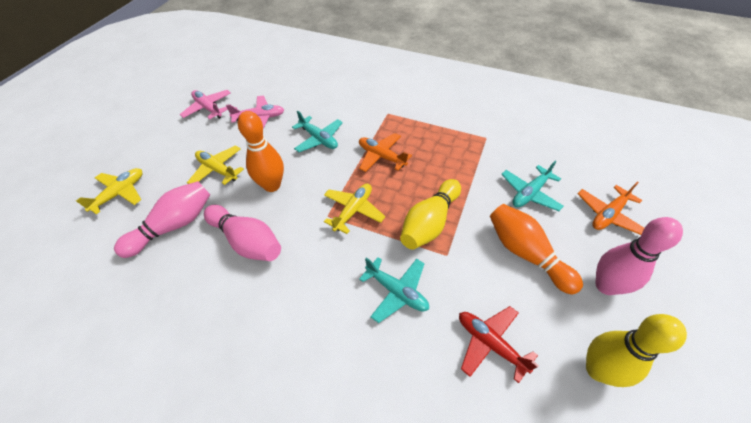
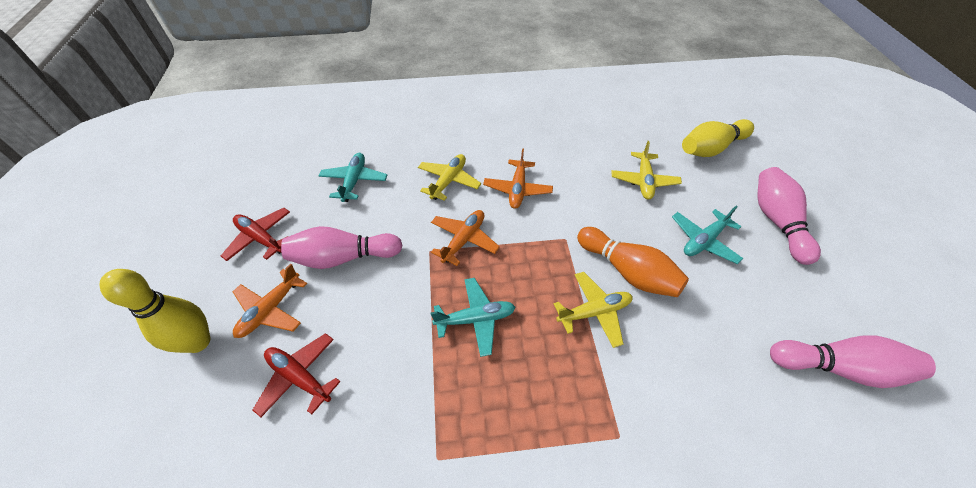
orange bowling pin: [238,111,284,192] [490,204,583,294] = 2 -> [577,227,689,297] = 1
orange plane: [359,133,412,172] [578,182,644,235] = 2 -> [233,263,308,338] [431,210,500,266] [483,149,553,209] = 3
pink plane: [180,90,231,119] [226,96,284,129] = 2 -> none = 0
red plane: [459,306,539,383] = 1 -> [221,208,290,261] [253,333,341,417] = 2

